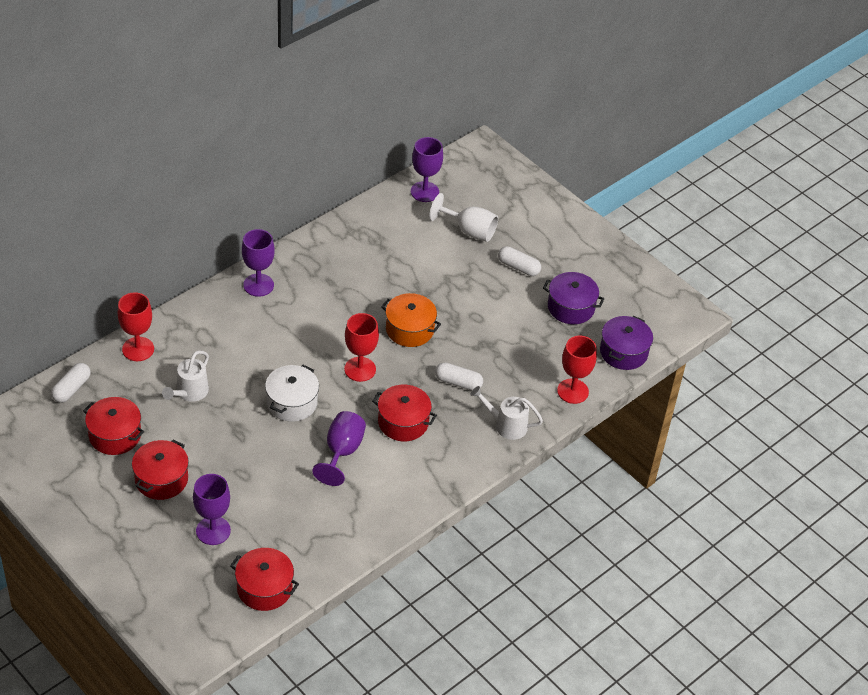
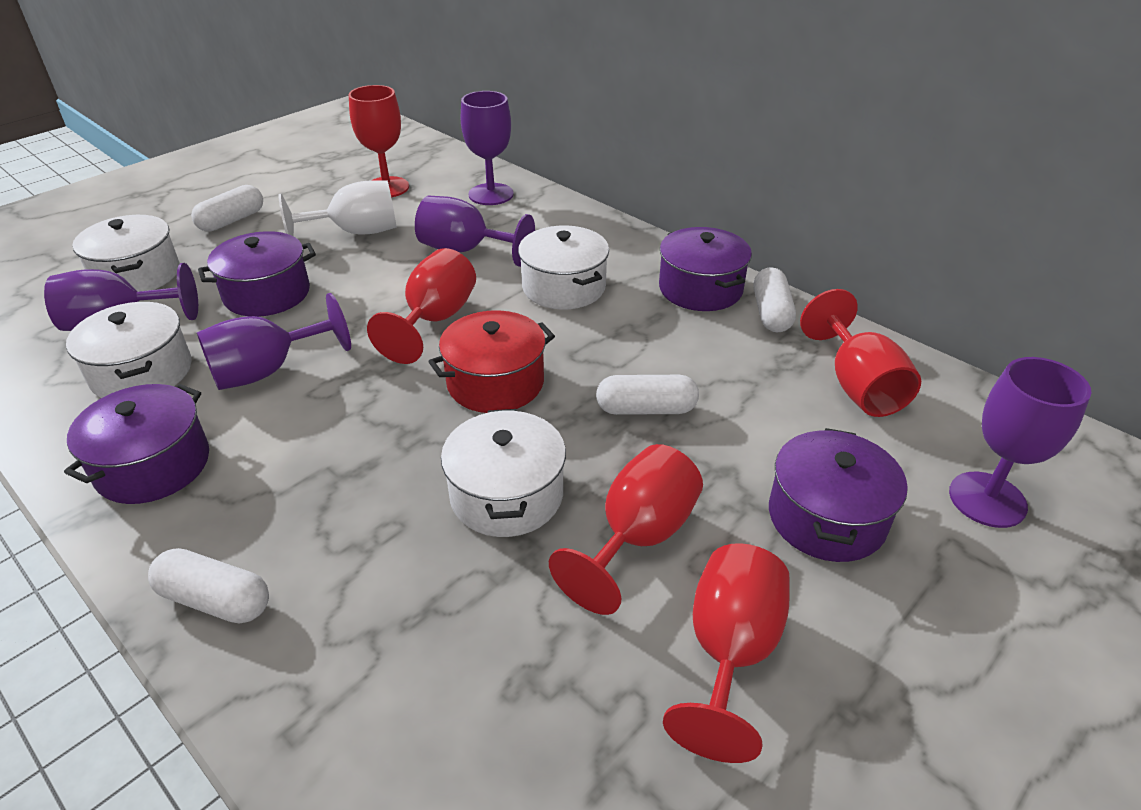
orange pot: [381,293,441,347] = 1 -> none = 0
purple goblet: [193,474,231,545] [242,229,275,297] [312,411,366,486] [411,137,443,202] = 4 -> [44,263,198,331] [197,293,351,390] [415,196,535,267] [461,91,514,205] [949,357,1091,528] = 5
purple pot: [543,272,604,324] [600,316,653,370] = 2 -> [64,384,209,504] [198,231,316,317] [659,227,752,311] [769,428,908,562] = 4
red goblet: [118,292,154,361] [344,313,379,382] [557,336,597,404] = 3 -> [349,85,409,197] [367,248,476,364] [549,444,703,615] [663,543,790,763] [800,289,921,417] = 5
red pot: [83,397,144,455] [132,440,189,500] [230,548,299,611] [372,385,437,441] = 4 -> [428,310,555,413] = 1
white capsule: [51,363,91,403] [435,362,483,390] [498,246,541,276] = 3 -> [148,548,269,624] [191,185,263,232] [596,375,699,415] [754,267,796,332] = 4
white pot: [265,365,319,422] = 1 -> [66,302,192,398] [72,215,180,292] [441,409,566,537] [518,225,609,310] = 4
white watering can: [162,351,209,402] [470,386,543,440] = 2 -> none = 0

